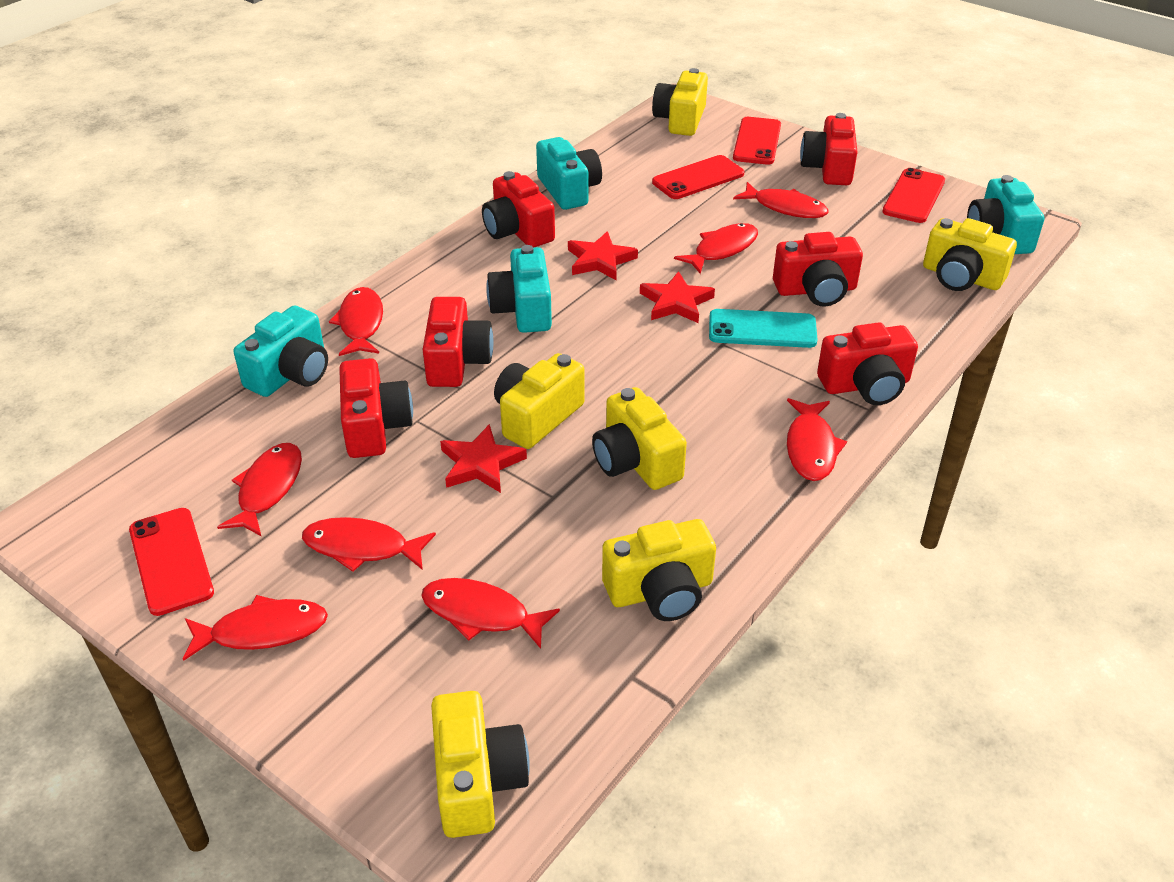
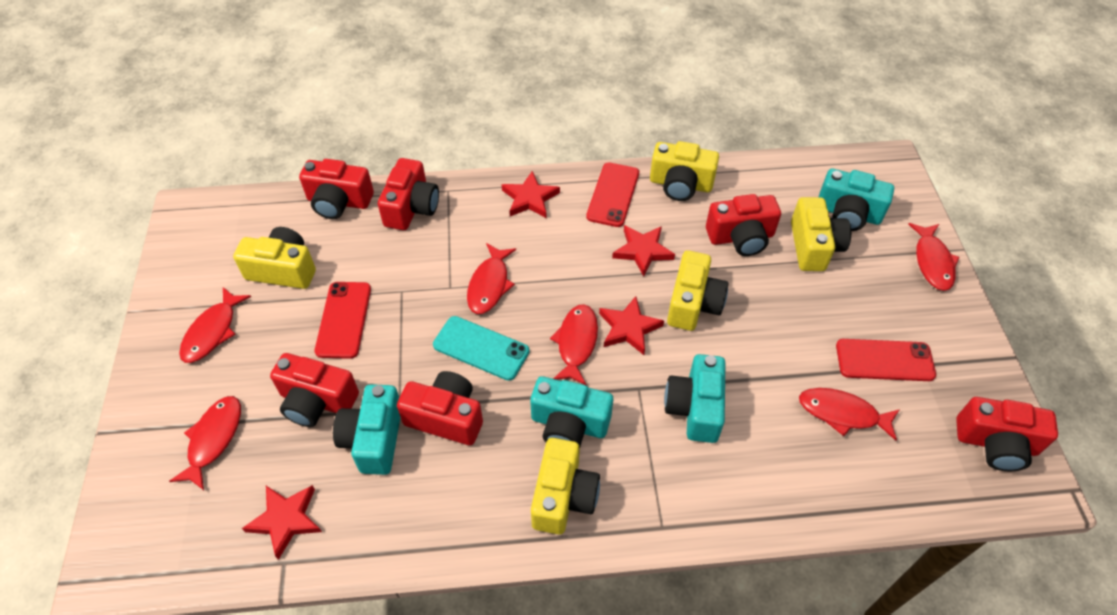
red fish: [183,595,328,661] [217,443,302,537] [302,517,436,572] [329,287,383,356] [421,578,560,649] [674,223,758,274] [733,182,829,218] [787,398,847,481] = 8 -> [169,396,241,490] [179,287,251,363] [467,243,516,314] [550,304,598,385] [799,388,900,441] [908,223,959,291] = 6
red phone: [129,508,214,616] [652,155,744,199] [733,117,781,165] [882,168,945,223] = 4 -> [315,282,371,359] [586,162,639,227] [836,339,936,381] = 3
red star: [440,424,527,493] [568,231,638,280] [640,271,715,323] = 3 -> [242,485,322,560] [502,171,560,218] [599,296,664,355] [612,225,675,276] = 4
yellow camera: [431,691,530,838] [494,353,585,449] [592,387,687,490] [602,519,716,621] [652,68,708,136] [923,218,1017,291] = 6 -> [233,227,316,289] [531,438,600,535] [650,141,719,201] [667,250,728,331] [791,197,851,271] = 5

